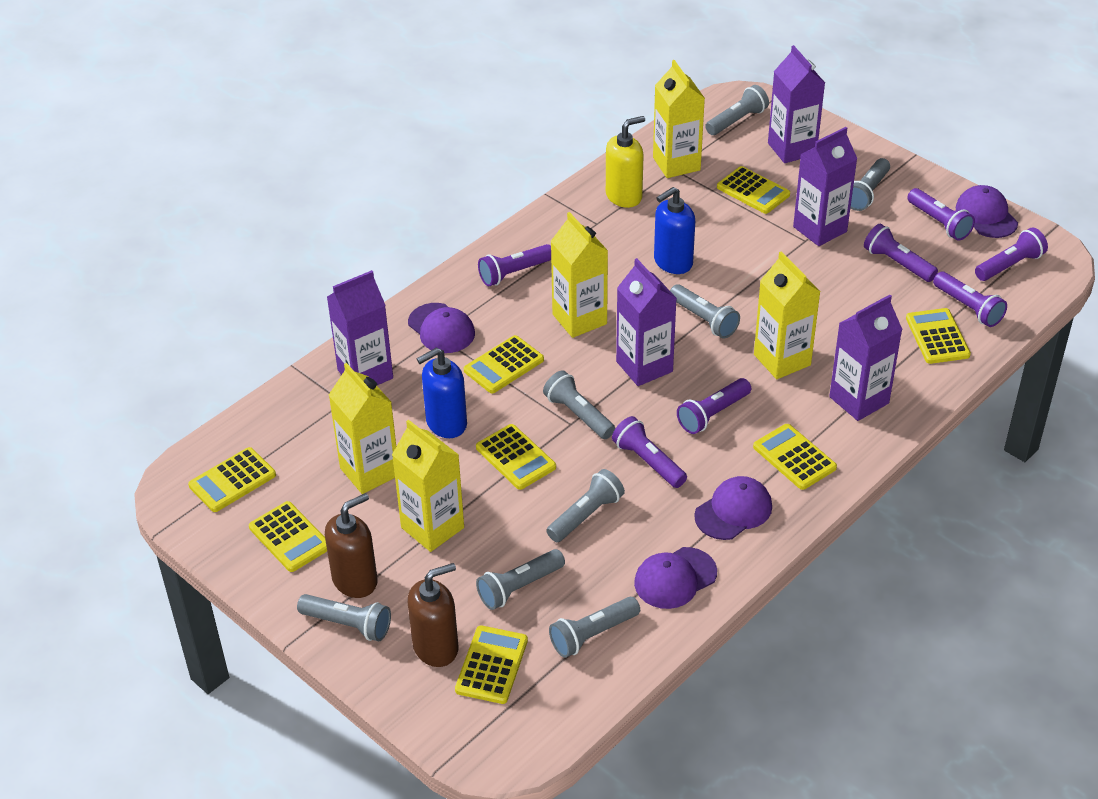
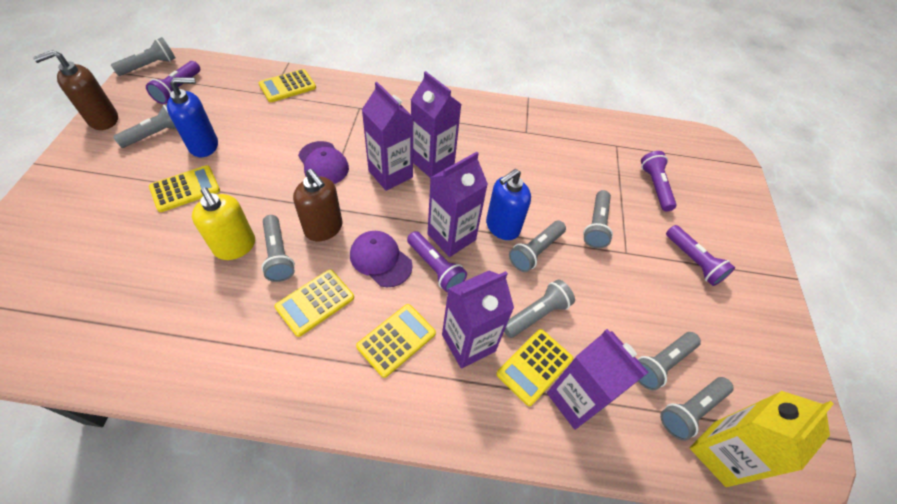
purple cap: [408,303,475,353] [634,547,717,609] [694,476,772,540] [956,185,1018,238] = 4 -> [298,141,349,184] [350,231,413,287] = 2
purple flashlight: [478,244,551,286] [612,416,687,488] [677,378,751,434] [864,224,938,282] [907,188,975,241] [933,272,1007,327] [975,228,1048,281] = 7 -> [146,61,200,104] [407,231,467,293] [641,151,677,212] [666,225,735,286] = 4
yellow calculator: [188,447,276,512] [249,501,327,572] [455,626,528,704] [464,335,544,393] [476,424,556,490] [717,166,790,214] [753,424,837,490] [906,308,971,364] = 8 -> [149,165,220,212] [259,69,316,102] [274,269,354,337] [356,304,436,378] [496,329,573,406] = 5
yellow carton: [329,363,396,494] [392,420,464,552] [551,212,608,338] [653,60,705,178] [754,251,820,379] = 5 -> [690,391,834,487] = 1

